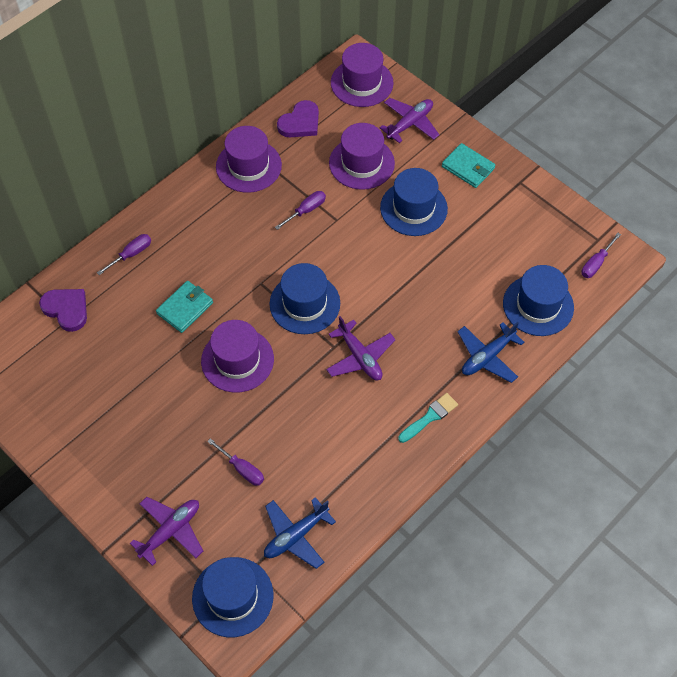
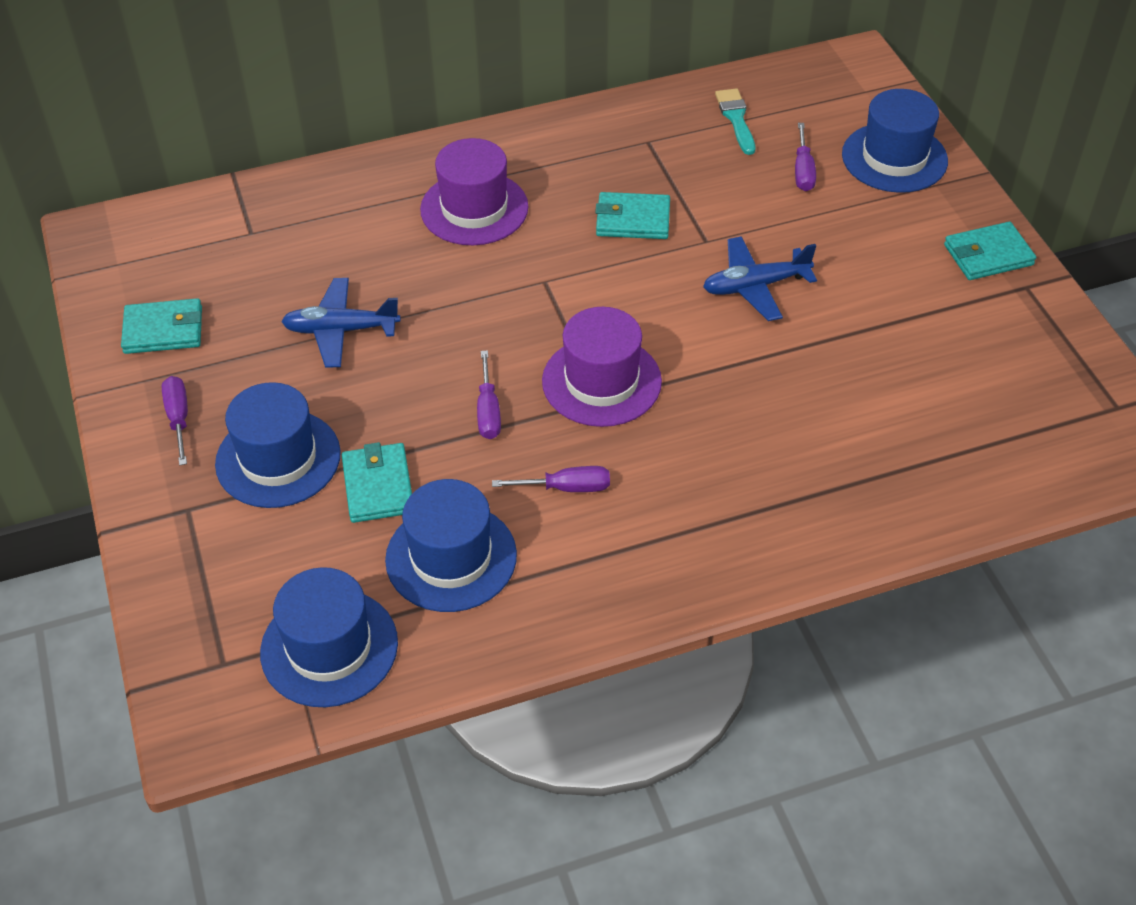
purple hat: [201,320,274,393] [216,126,282,193] [329,123,395,190] [331,43,394,107] = 4 -> [420,138,529,245] [542,307,662,427] = 2
purple heart: [39,289,87,332] [277,100,319,137] = 2 -> none = 0
purple plane: [130,497,203,566] [326,316,396,380] [380,98,439,143] = 3 -> none = 0
turquoise wallet: [156,281,213,333] [442,143,495,188] = 2 -> [121,298,202,354] [342,442,412,523] [595,192,670,239] [944,222,1036,280] = 4

